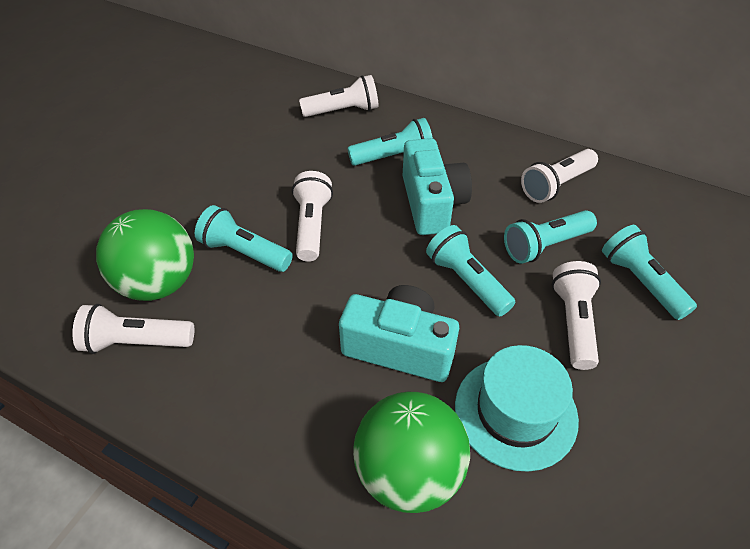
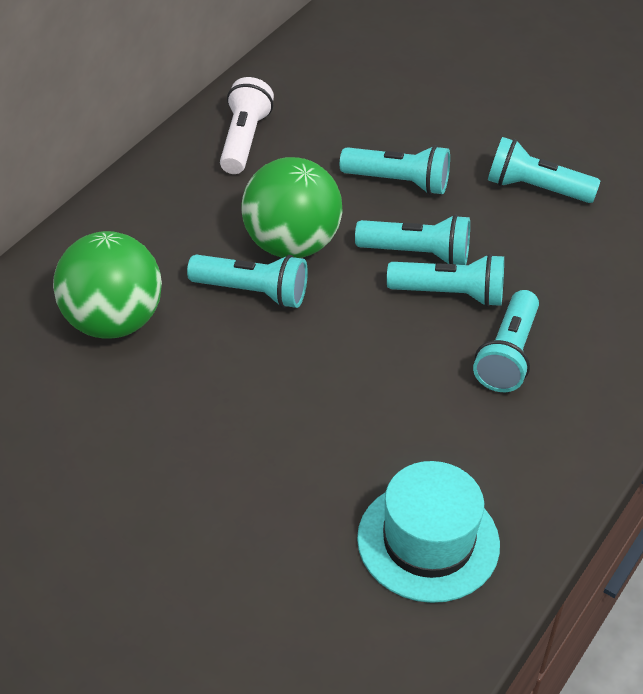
turquoise camera: [339,285,459,382] [403,138,472,235] = 2 -> none = 0
turquoise flashlight: [195,205,293,272] [347,118,433,166] [426,225,515,316] [504,210,597,264] [602,225,697,320] = 5 -> [187,254,308,308] [340,145,450,195] [355,214,470,265] [387,254,504,307] [473,290,539,392] [488,137,600,203] = 6
white flashlight: [72,304,194,354] [292,171,333,262] [299,75,378,117] [521,149,598,203] [552,261,601,370] = 5 -> [220,77,274,174] = 1

